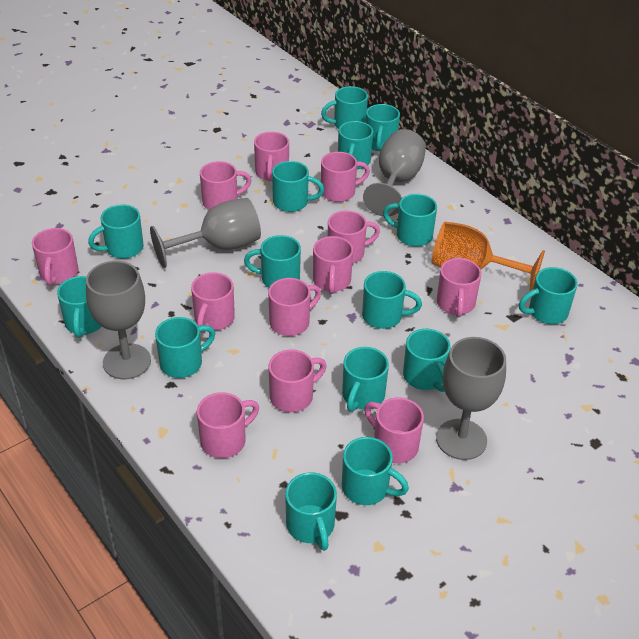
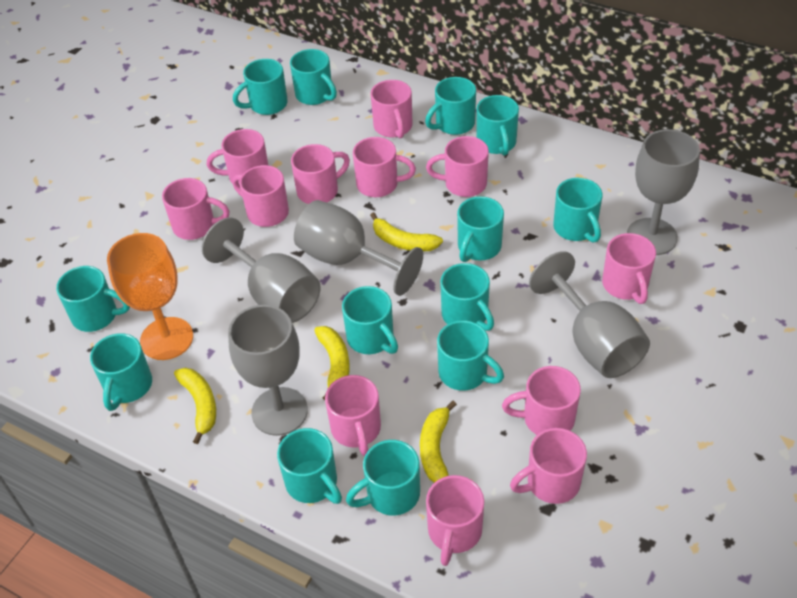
grey goblet: [86,261,151,379] [150,198,261,268] [363,129,426,217] [436,337,506,460] = 4 -> [202,217,321,323] [228,305,308,436] [294,200,423,296] [529,251,650,378] [627,129,700,255] = 5
turquoise mug: [57,276,102,338] [88,204,144,259] [155,317,215,378] [244,235,301,288] [272,161,324,212] [285,472,337,551] [321,86,368,129] [338,121,373,169] [342,347,389,412] [342,437,409,505] [362,271,422,329] [366,104,400,151] [383,194,437,247] [403,329,450,392] [519,267,577,324] = 15 -> [56,266,130,332] [90,333,152,411] [233,59,288,115] [277,428,342,504] [290,49,337,105] [342,286,398,354] [346,440,420,516] [425,77,476,135] [437,320,504,391] [440,263,494,331] [457,196,504,262] [476,95,519,156] [553,178,602,243] = 13
yellow banana: none = 0 -> [174,368,216,444] [314,326,350,400] [370,212,443,251] [420,401,457,483] = 4

